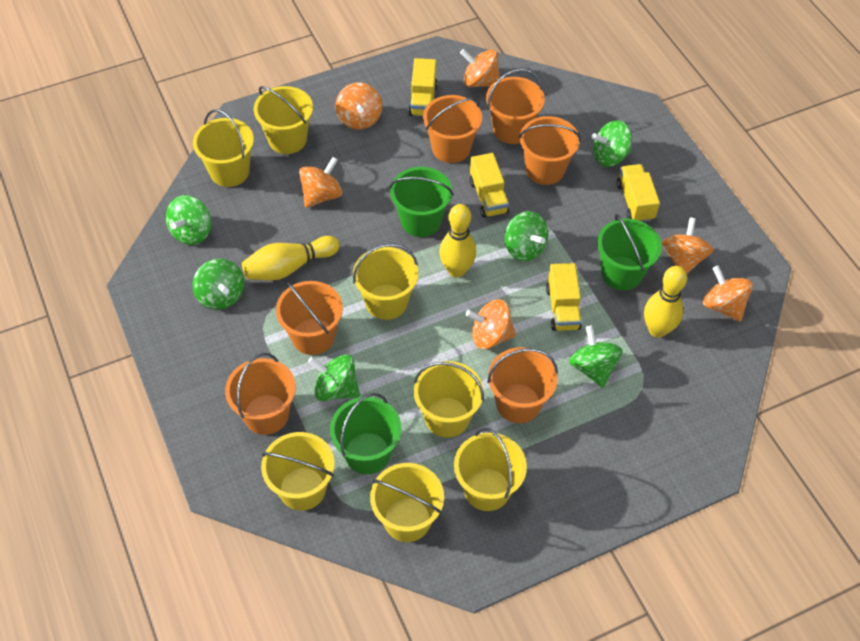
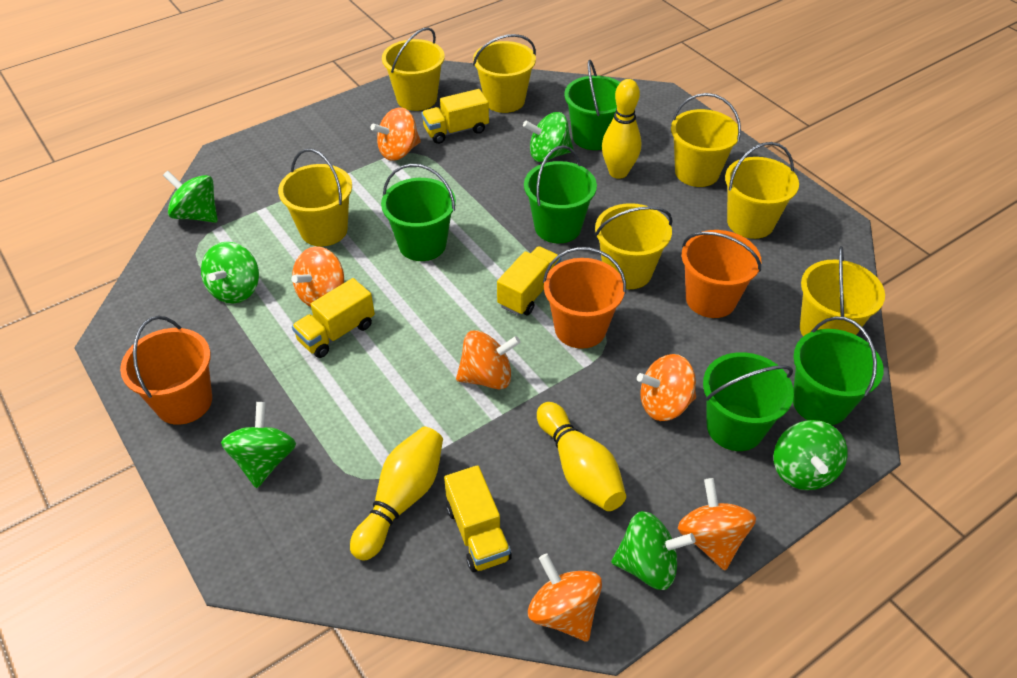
green bucket: [330,393,402,474] [389,167,453,237] [597,214,662,290] = 3 -> [381,164,456,261] [524,145,597,243] [564,60,621,150] [703,352,794,451] [793,316,884,425] = 5
orange bucket: [225,353,296,435] [276,281,343,355] [423,95,482,163] [486,68,545,144] [487,347,558,423] [519,116,581,185] = 6 -> [120,316,212,425] [543,247,626,349] [682,230,761,318] = 3

